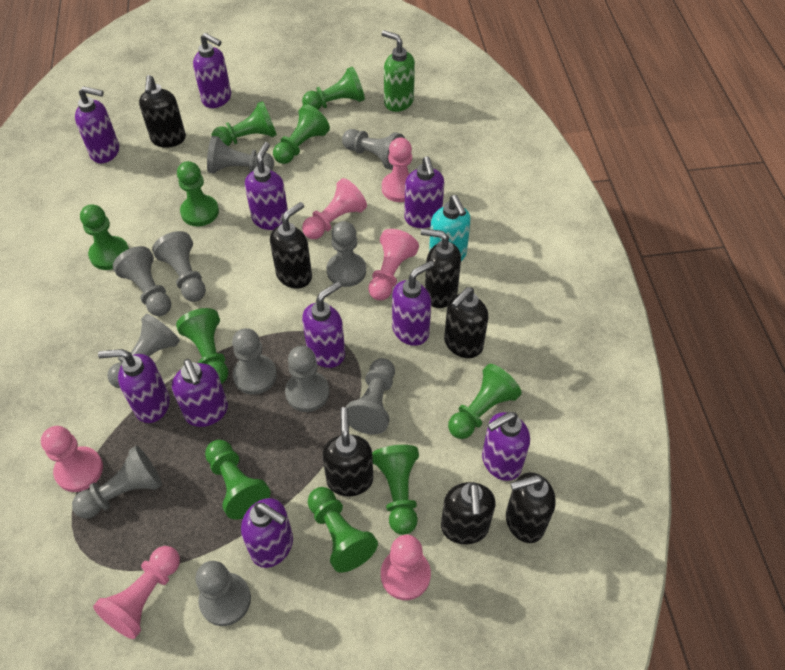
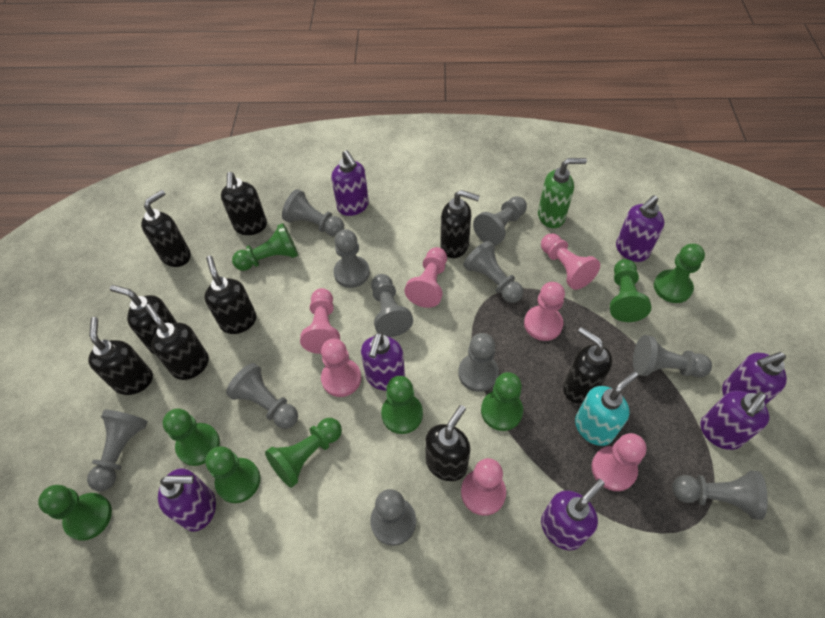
black soap dispenser: [139,75,186,148] [270,202,312,289] [322,407,373,496] [421,228,461,308] [441,482,496,544] [444,287,488,358] [506,472,556,543] = 7 -> [88,317,153,395] [110,285,177,354] [141,190,191,267] [145,304,209,380] [204,256,257,334] [221,172,267,235] [425,405,471,481] [440,190,480,258] [563,327,612,403] = 9
green pawn: [80,204,129,270] [176,308,228,384] [177,161,219,227] [205,440,270,520] [211,101,277,146] [273,104,330,164] [302,67,365,110] [308,487,378,573] [372,445,419,535] [448,364,522,439] = 10 -> [38,485,112,541] [163,408,220,466] [205,446,260,503] [232,223,298,271] [265,418,342,488] [381,376,423,434] [481,372,523,431] [610,259,651,322] [654,244,705,303] = 9
pink pawn: [41,426,103,492] [93,546,180,639] [302,178,367,239] [368,229,419,300] [381,535,431,600] [382,137,412,202] = 6 -> [300,288,340,354] [321,339,361,397] [405,247,447,308] [461,458,506,516] [524,282,565,341] [541,233,600,290] [591,433,647,491] = 7
purple soap dispenser: [75,86,119,163] [98,349,170,423] [172,359,228,427] [193,33,231,108] [241,498,293,568] [245,142,288,230] [302,281,345,368] [392,261,434,346] [404,156,444,228] [482,412,530,481] = 10 -> [158,468,216,532] [331,150,369,216] [361,332,405,391] [541,479,605,550] [616,195,665,262] [700,391,770,450] [722,352,787,405] = 7

